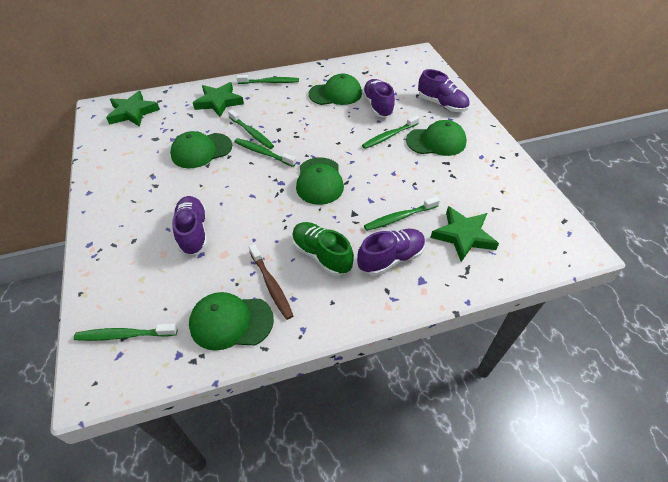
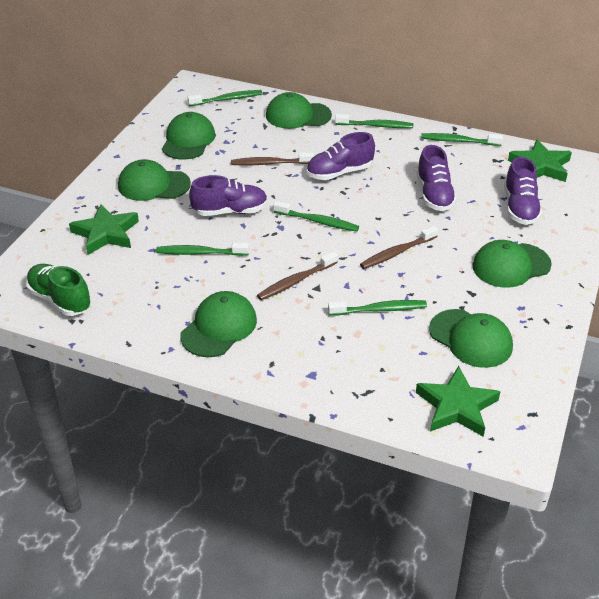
brown toothbrush: [249,244,293,320] = 1 -> [231,152,314,166] [257,251,338,300] [360,226,438,269] = 3
green cap: [170,131,232,168] [189,292,274,351] [296,157,344,205] [309,73,362,105] [406,120,467,156] = 5 -> [118,159,191,201] [162,112,215,160] [180,291,257,357] [266,92,332,129] [429,309,513,368] [472,240,552,288] = 6

